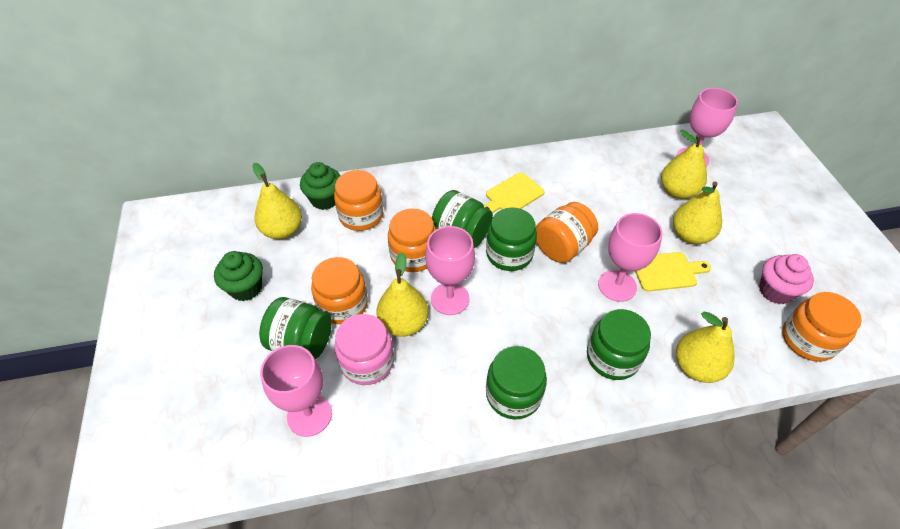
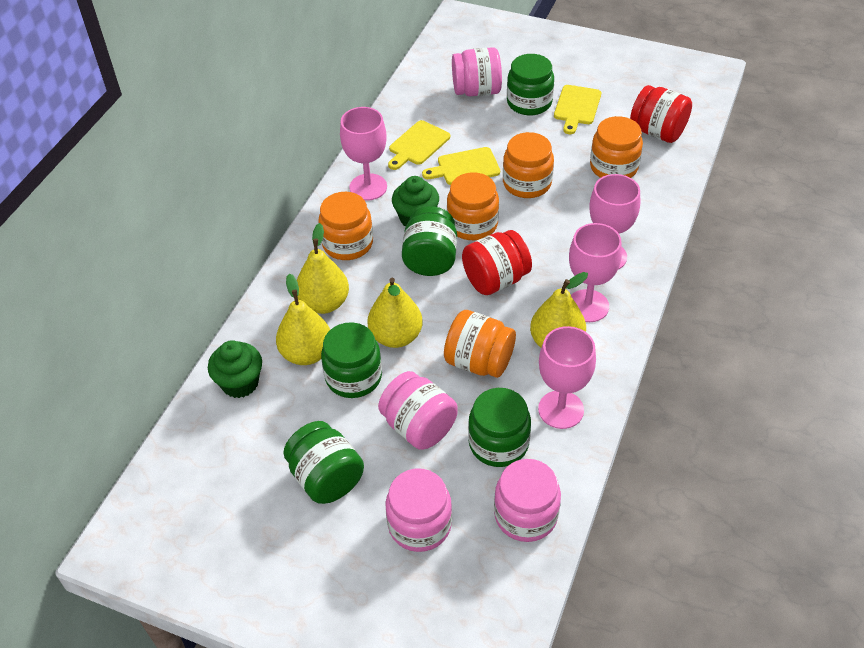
pink cupcake: [759,254,814,304] = 1 -> none = 0
pink jar: [335,314,394,385] = 1 -> [378,371,458,450] [386,468,452,552] [452,47,502,96] [494,459,561,542] = 4
red jar: none = 0 -> [462,230,532,295] [630,85,692,143] = 2
yellow cutting board: [484,172,545,213] [635,252,711,292] = 2 -> [388,120,450,170] [422,147,500,185] [554,85,601,134] = 3
yellow pear: [252,163,302,239] [376,252,429,337] [661,130,707,199] [673,182,722,244] [676,312,735,383] = 5 -> [276,274,330,365] [297,223,349,314] [367,278,423,348] [530,272,588,347] = 4

